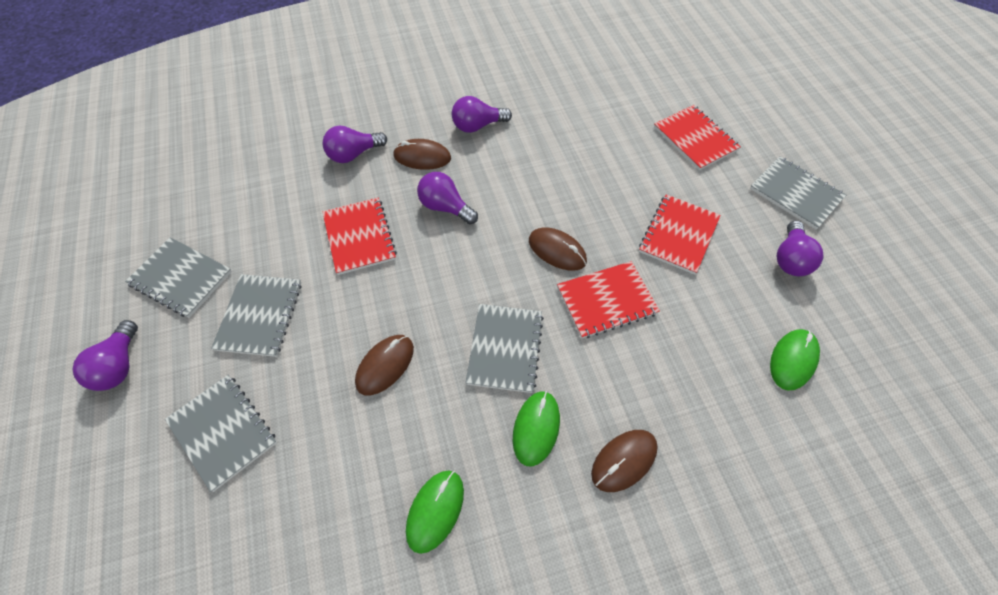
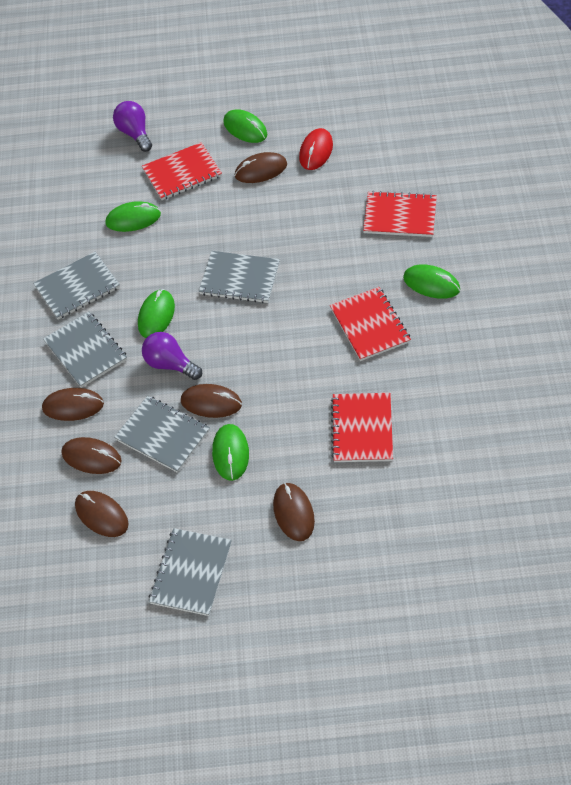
brown mouse: [355,335,414,395] [393,139,451,170] [529,227,587,270] [591,430,658,492] = 4 -> [42,388,104,421] [62,437,122,474] [75,491,128,537] [181,384,242,418] [234,152,287,183] [273,483,315,541] = 6
green mouse: [406,471,464,554] [513,391,560,467] [770,329,820,390] = 3 -> [105,201,161,232] [138,289,175,338] [212,424,249,481] [223,109,267,143] [403,264,460,299] = 5
purple light bulb: [72,320,138,391] [322,126,387,163] [417,172,478,224] [452,96,512,133] [777,221,824,276] = 5 -> [113,101,152,152] [142,332,202,380] = 2
red mouse: none = 0 -> [299,128,333,170] = 1

